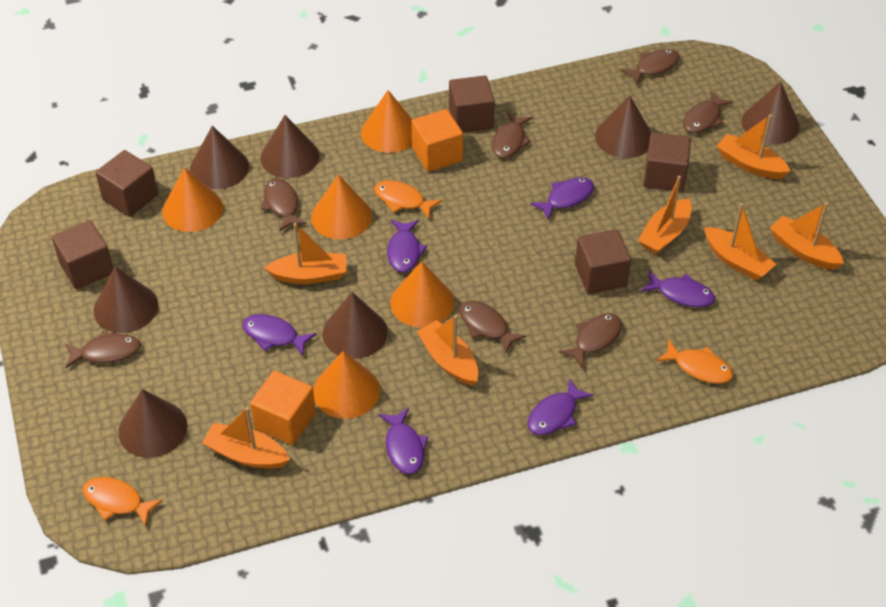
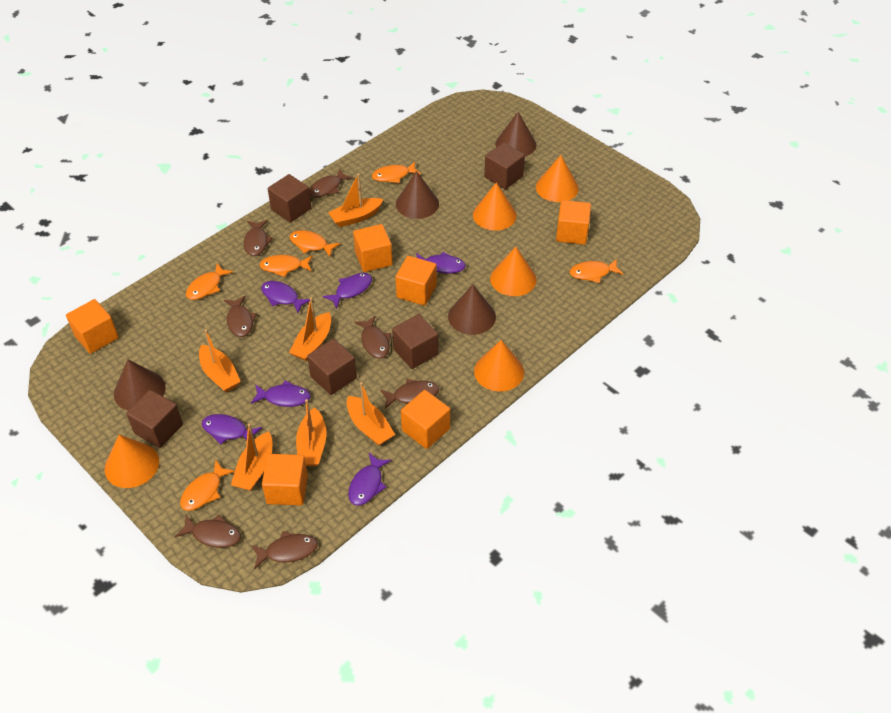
brown cone: [94,267,158,333] [118,389,188,458] [190,126,249,189] [261,115,319,178] [323,292,388,359] [595,95,651,158] [742,82,800,144] = 7 -> [114,359,166,410] [396,171,439,219] [448,284,496,335] [495,112,536,157] = 4
orange boat: [202,407,290,469] [264,223,347,284] [417,315,479,386] [638,176,692,255] [704,203,776,280] [716,114,791,179] [770,202,844,270] = 7 -> [199,329,241,392] [231,423,272,491] [289,297,331,361] [296,399,327,466] [328,173,383,227] [347,382,395,446] = 6
orange cube: [250,371,316,445] [411,109,463,172] = 2 -> [66,299,119,354] [262,454,308,505] [353,224,393,272] [395,256,437,306] [401,390,450,449] [556,200,591,245] = 6
orange fish: [82,477,163,527] [374,180,442,219] [656,339,733,384] = 3 -> [180,460,235,511] [186,263,233,300] [259,255,312,277] [290,230,340,257] [372,162,421,183] [570,259,623,283] = 6

